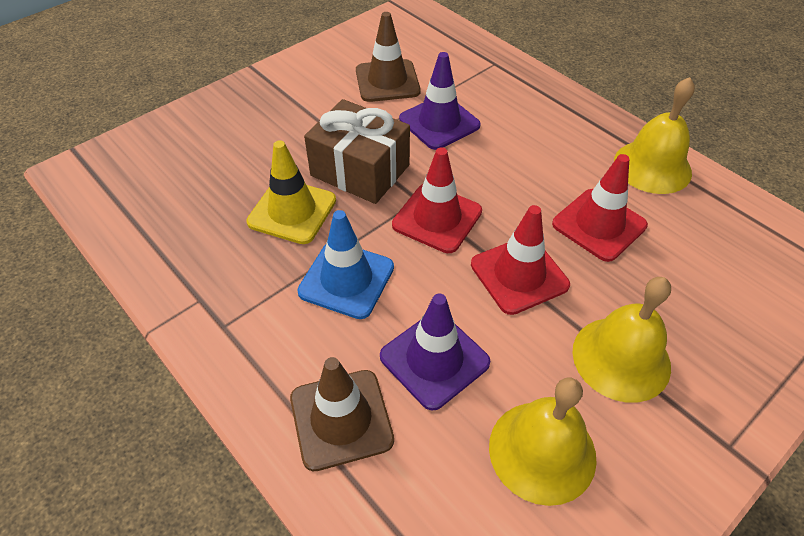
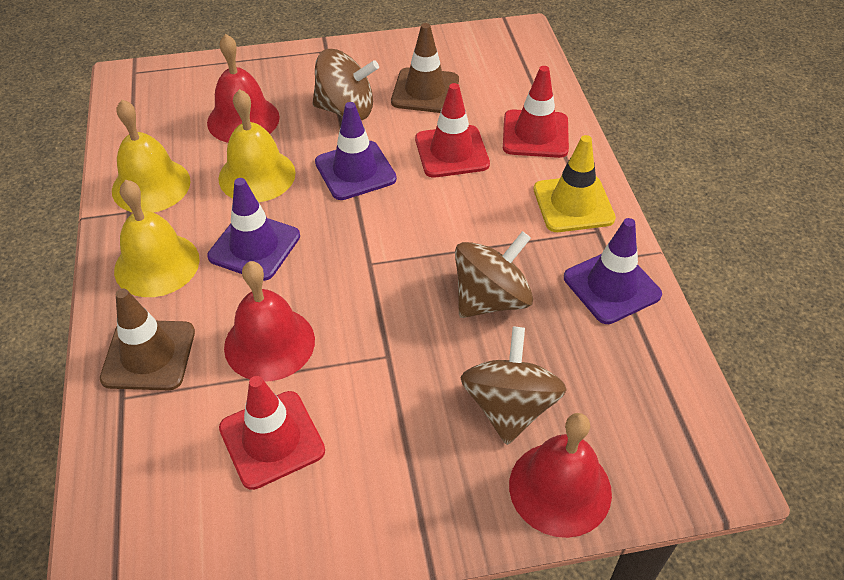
blue traffic cone: [297,210,394,319] = 1 -> none = 0
brown gift: [304,99,410,204] = 1 -> none = 0
brown spinning top: none = 0 -> [312,49,379,120] [455,231,533,318] [460,327,567,445] = 3
purple traffic cone: [380,294,490,411] [399,52,480,150] = 2 -> [207,178,300,281] [315,102,397,200] [564,218,662,324] = 3
red bell: none = 0 -> [207,34,280,143] [224,261,315,381] [509,413,612,538] = 3

